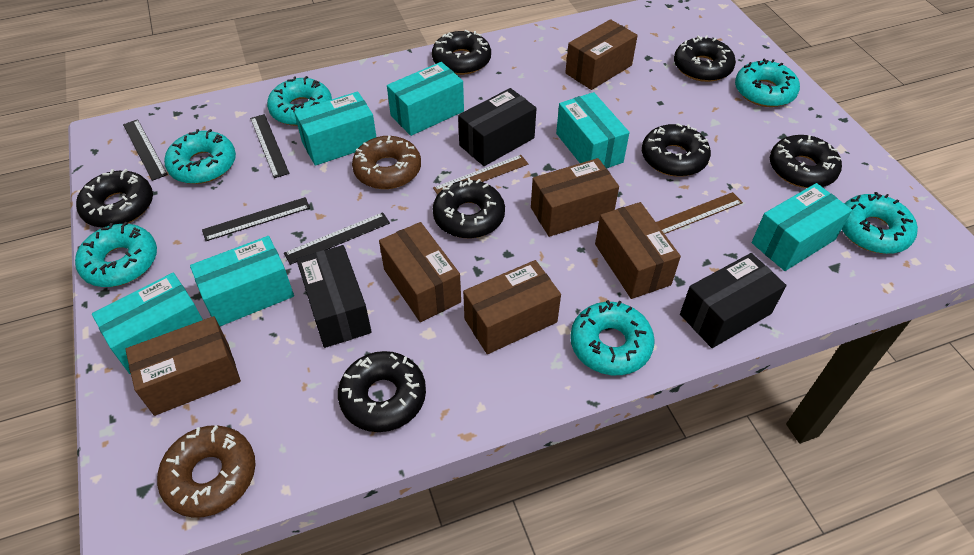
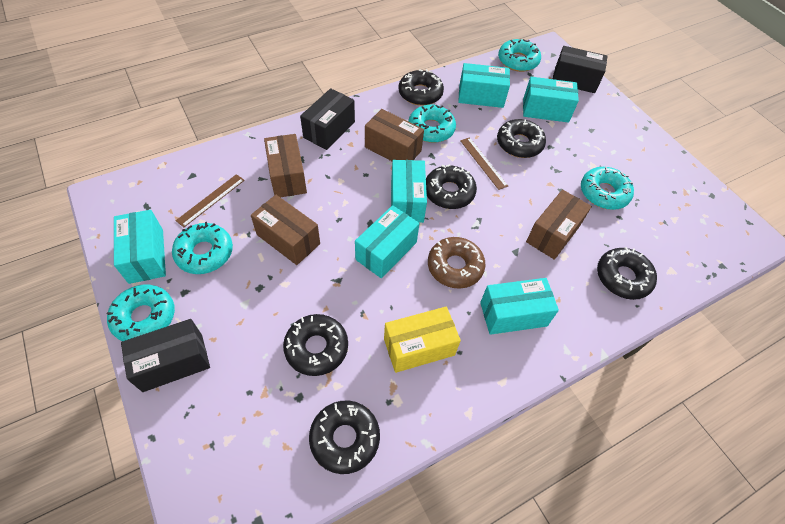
black donut: [76,169,153,228] [338,351,426,432] [432,30,491,75] [433,178,505,239] [642,123,711,177] [674,35,736,82] [770,135,842,188] = 7 -> [283,314,348,376] [309,400,380,474] [398,69,444,106] [426,164,477,209] [497,119,546,158] [597,247,657,300] = 6
black ruler: [123,119,168,181] [202,197,310,241] [250,114,289,178] [284,212,390,265] = 4 -> none = 0
brown box: [125,316,241,416] [379,222,461,322] [463,260,561,354] [531,158,619,237] [565,19,638,90] [595,202,681,299] = 6 -> [251,195,320,265] [264,134,307,197] [365,109,424,161] [526,189,592,260] = 4
brown donut: [157,425,255,518] [352,136,421,189] = 2 -> [428,237,486,289] = 1
turquoise donut: [75,222,157,287] [164,129,236,184] [267,76,332,126] [570,300,655,375] [735,59,800,107] [841,192,918,254] = 6 -> [107,285,175,341] [172,222,233,274] [408,105,456,143] [498,39,541,72] [581,167,634,210] = 5
yellow box: none = 0 -> [384,307,461,373] = 1

